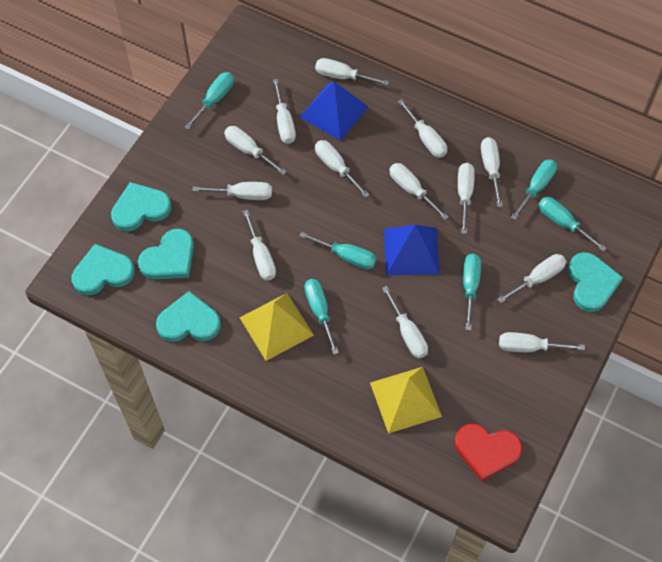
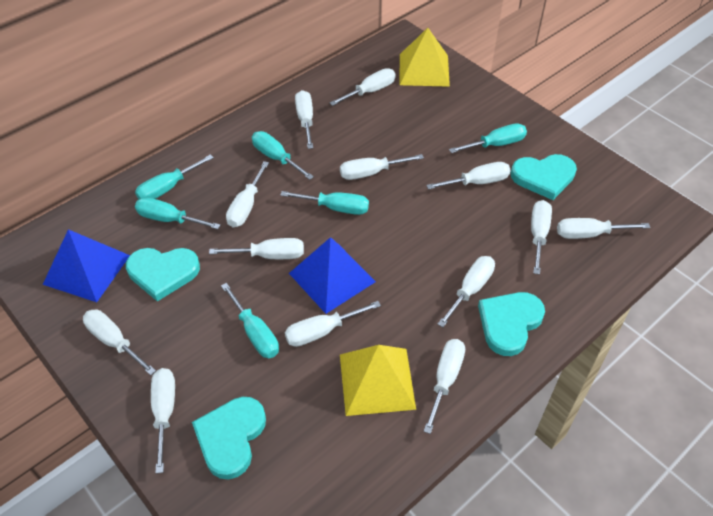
red heart: [455,424,522,482] = 1 -> none = 0
turquoise heart: [72,244,135,295] [111,182,172,231] [138,229,194,279] [156,291,221,342] [568,252,623,312] = 5 -> [126,248,200,301] [192,397,266,479] [478,292,545,356] [511,154,577,200] = 4

